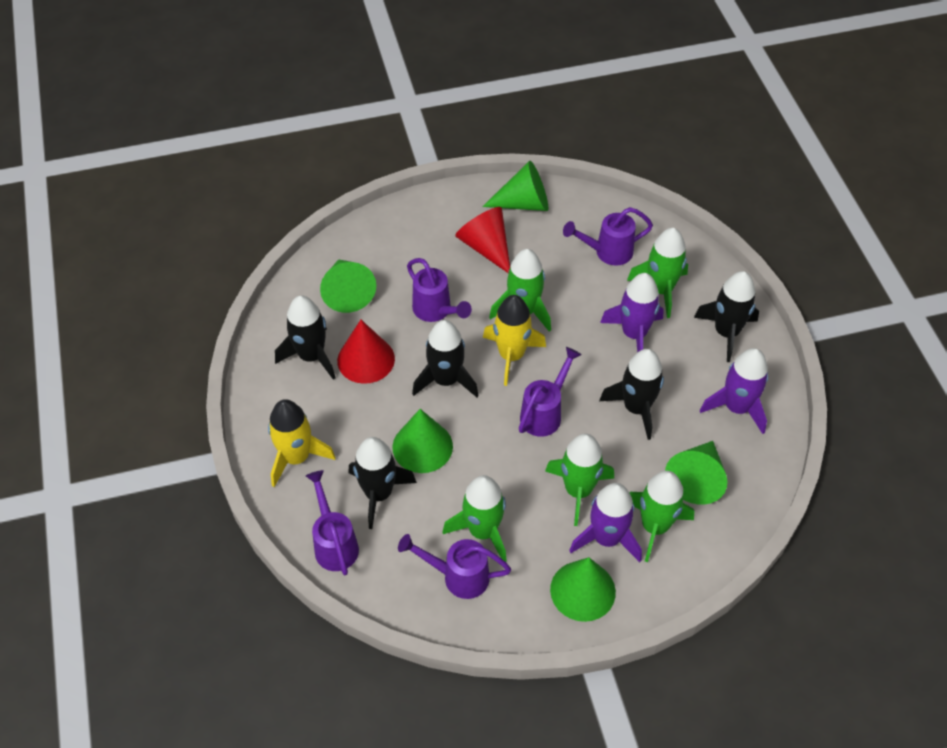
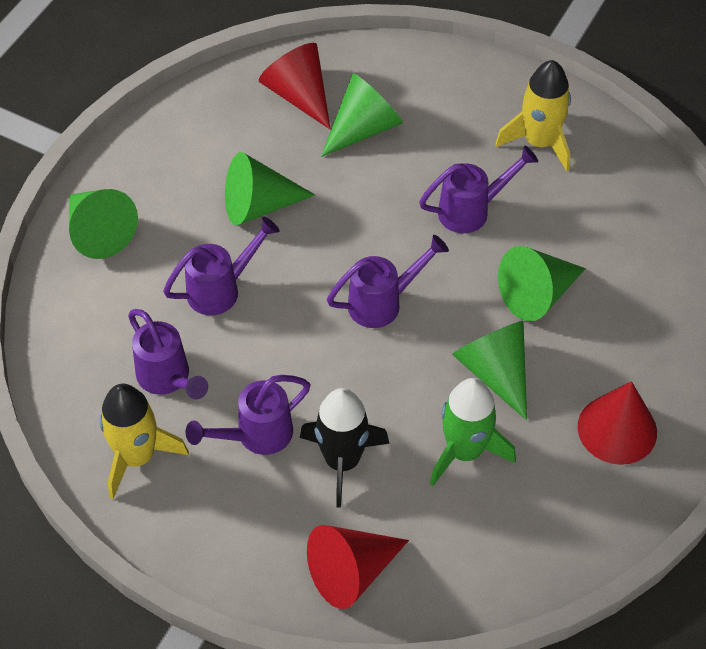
black rocket: [275,295,335,380] [349,437,417,529] [412,320,479,397] [600,349,664,440] [694,271,759,362] = 5 -> [300,388,389,508] = 1
green rocket: [443,475,507,562] [489,249,551,332] [545,434,614,526] [627,228,688,318] [630,471,694,562] = 5 -> [430,378,516,486] = 1
purple rocket: [569,483,642,562] [600,273,664,353] [700,348,768,434] = 3 -> none = 0
red cone: [337,320,395,384] [455,207,510,274] = 2 -> [259,43,331,129] [307,525,409,609] [578,381,657,465] = 3

